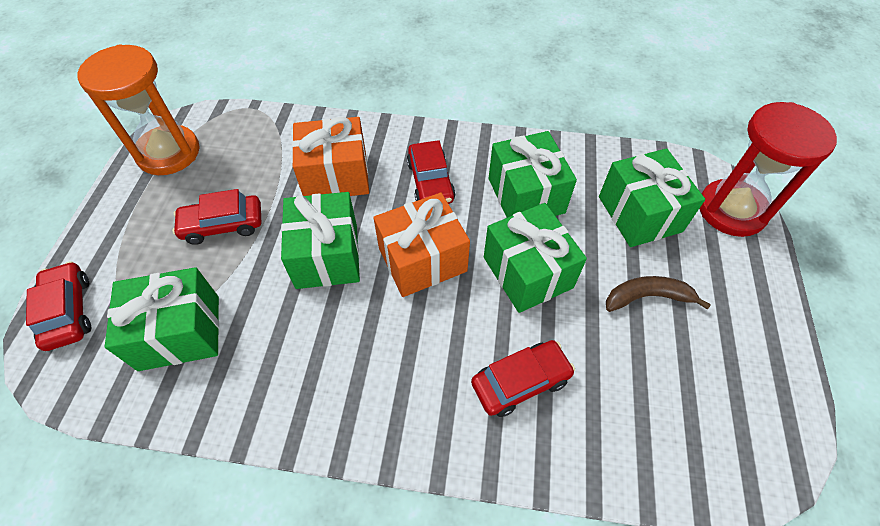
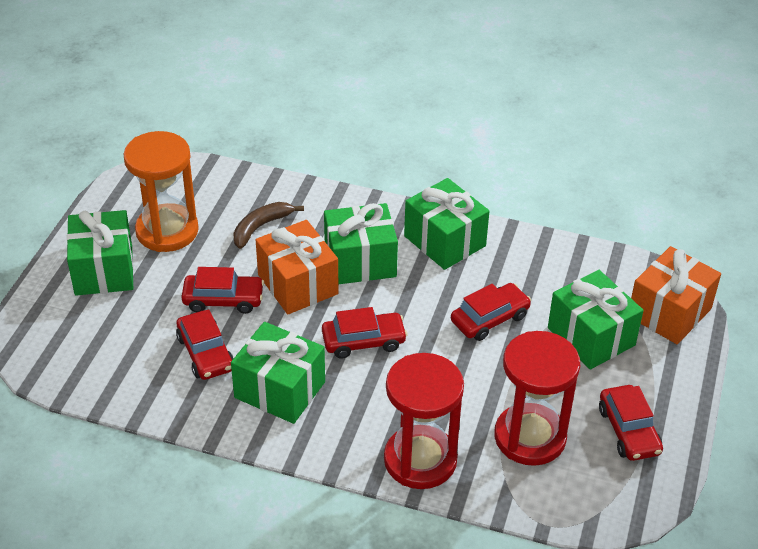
red car: [26,261,92,351] [172,189,261,245] [407,140,456,204] [471,340,575,417] = 4 -> [176,309,234,380] [181,267,264,314] [322,307,407,359] [451,283,531,341] [599,385,663,461] = 5
red hourglass: [699,102,837,237] = 1 -> [384,353,464,489] [495,331,580,466] = 2

